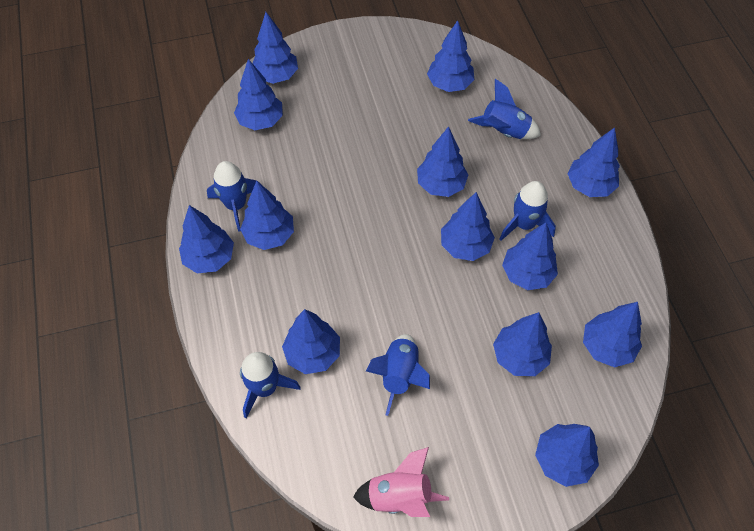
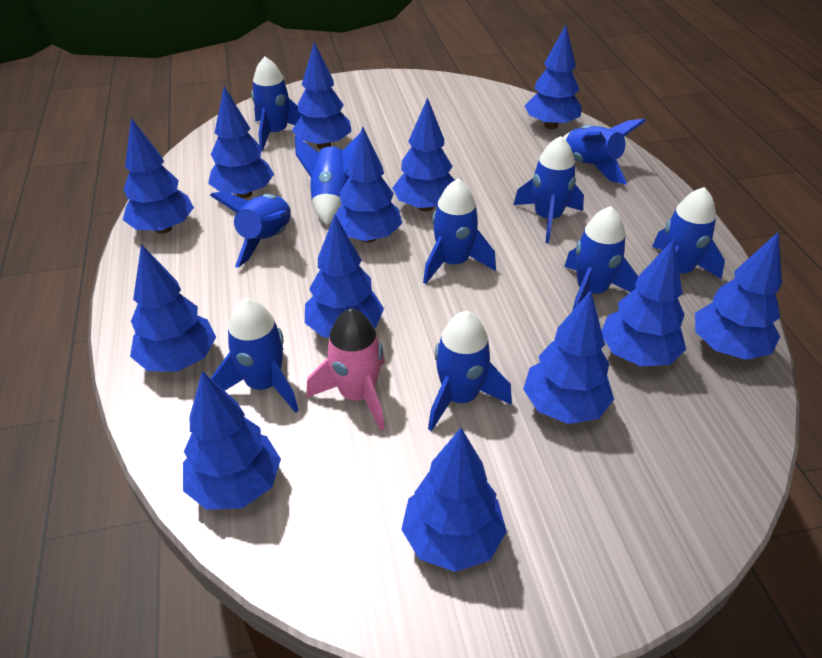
blue rocket: [207,161,257,232] [240,352,301,419] [366,334,430,416] [468,79,541,139] [500,181,556,241] = 5 -> [210,191,291,268] [212,298,299,413] [251,57,302,151] [295,134,360,225] [423,179,496,284] [428,311,512,431] [513,136,584,243] [563,119,646,185] [564,206,638,311] [652,187,725,279] = 10

